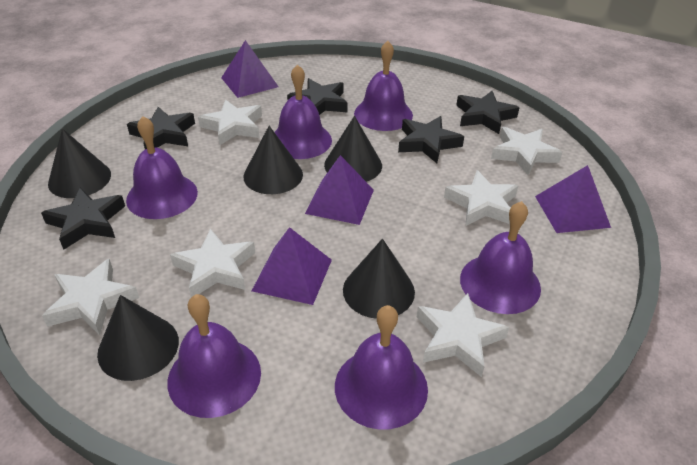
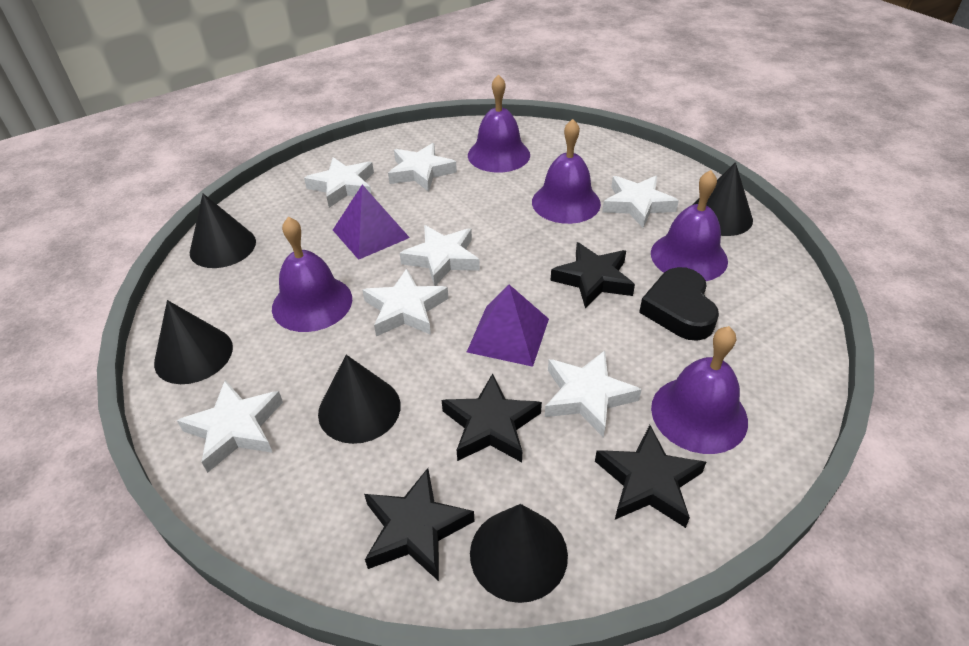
black heart: none = 0 -> [639,267,719,341] = 1
black star: [41,188,125,250] [127,107,195,149] [287,78,348,115] [398,116,464,163] [456,91,519,134] = 5 -> [364,468,475,581] [442,373,542,462] [551,242,635,308] [595,425,706,528] = 4
purple bell: [126,116,198,219] [167,294,261,418] [275,64,332,159] [335,305,428,430] [354,41,413,131] [460,201,541,314] = 6 -> [272,217,352,332] [468,74,530,173] [532,119,601,224] [651,170,728,281] [651,326,748,454] = 5
purple pyramid: [221,40,279,98] [252,227,332,305] [305,155,374,225] [535,165,611,233] = 4 -> [333,185,410,260] [467,285,549,367] = 2
white star: [42,259,139,335] [170,229,255,297] [198,100,262,146] [417,293,509,377] [444,170,518,226] [491,127,562,176] = 6 -> [177,380,283,473] [304,157,374,208] [362,268,449,337] [388,143,457,192] [400,225,480,286] [545,350,642,438] [602,176,679,228] = 7

